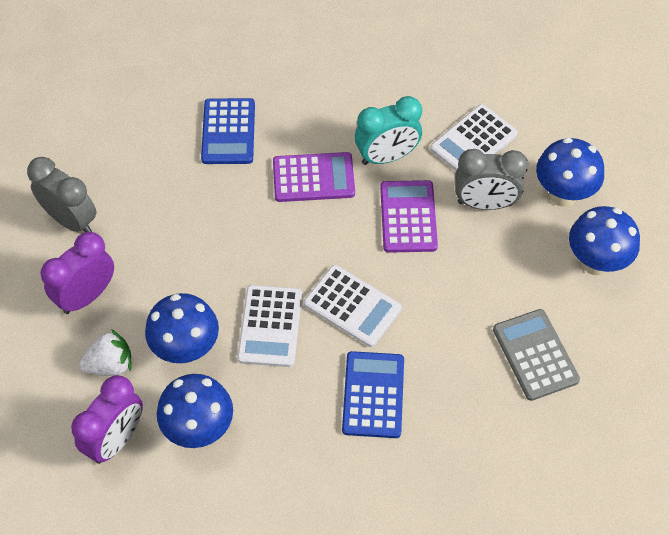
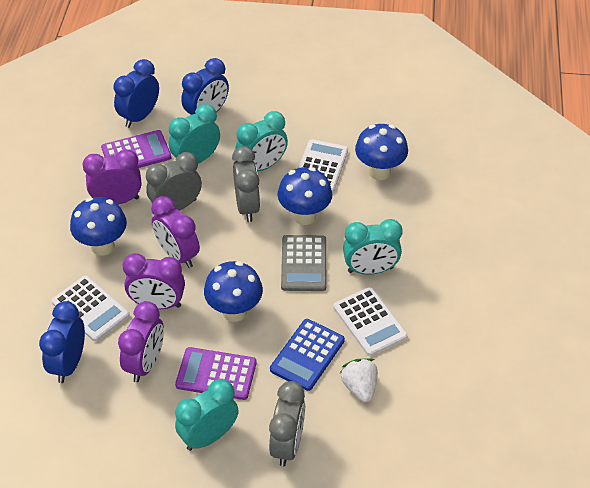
blue calculator: [201,98,255,164] [342,351,404,438] = 2 -> [270,319,345,391] = 1
blue clock: none = 0 -> [39,301,85,383] [114,59,159,128] [181,58,229,115] = 3
grey clock: [27,157,96,232] [455,149,528,210] = 2 -> [146,152,202,211] [232,146,260,222] [269,381,305,467] = 3
purple clock: [40,232,114,314] [71,375,143,464] = 2 -> [83,149,141,204] [118,301,164,382] [122,253,185,309] [151,196,200,268] = 4
turquoise clock: [355,96,422,165] = 1 -> [169,104,220,164] [175,379,239,451] [235,111,288,171] [343,219,402,275] = 4

